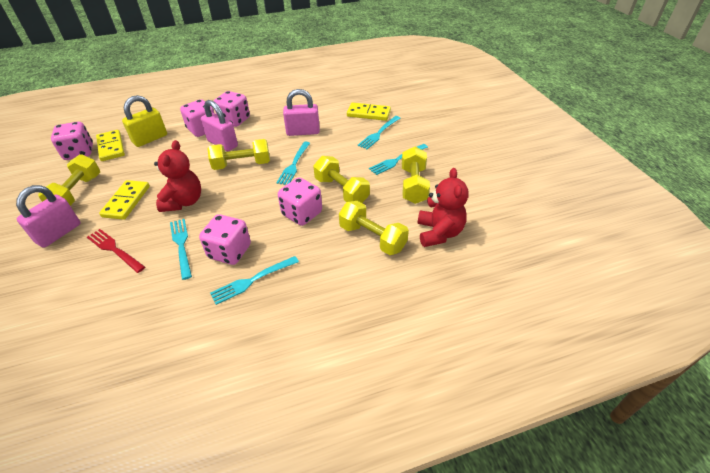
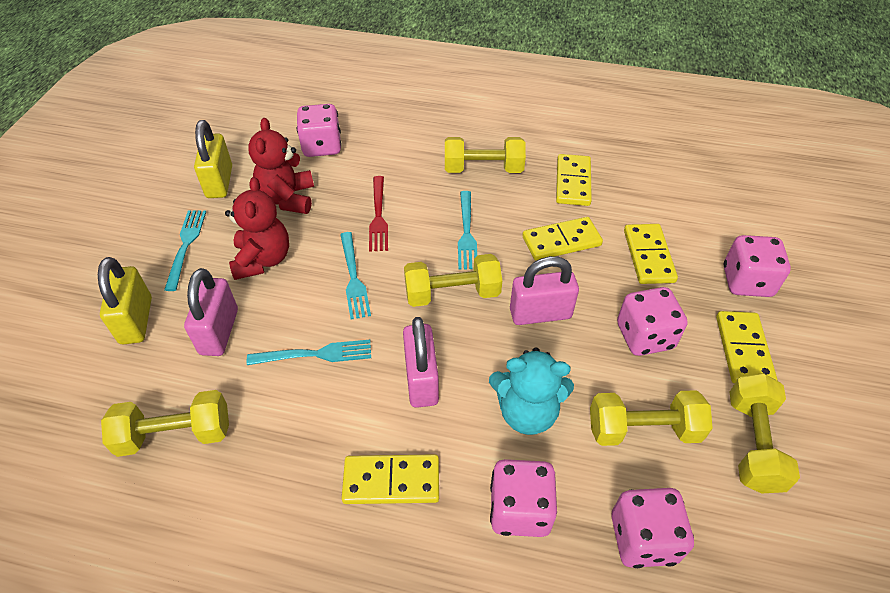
turquoise fork: [170,219,192,280] [210,256,299,305] [276,142,310,185] [358,116,400,149] [369,144,428,175] = 5 -> [164,210,206,291] [247,340,371,365] [340,232,371,320] [458,191,477,269] = 4
turquoise teddy bear: none = 0 -> [489,347,574,435] = 1
yellow domino: [96,130,125,161] [99,180,150,220] [347,102,391,121] = 3 -> [342,454,439,504] [522,217,603,261] [556,154,592,206] [624,224,678,284] [716,311,777,384] = 5
yellow padlock: [122,95,167,147] = 1 -> [98,257,152,344] [194,120,232,198] = 2

